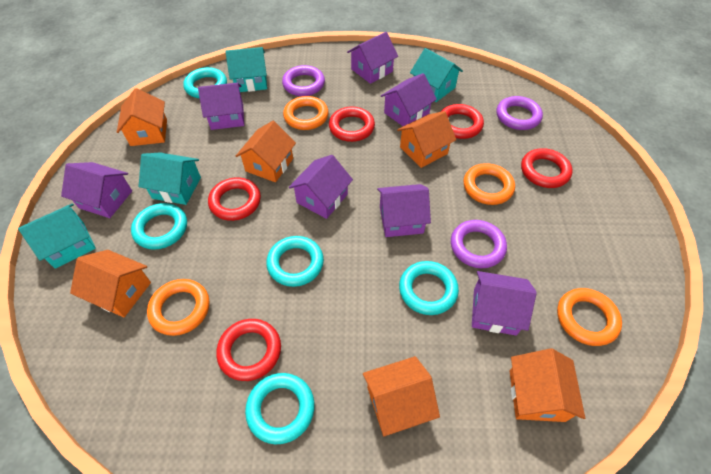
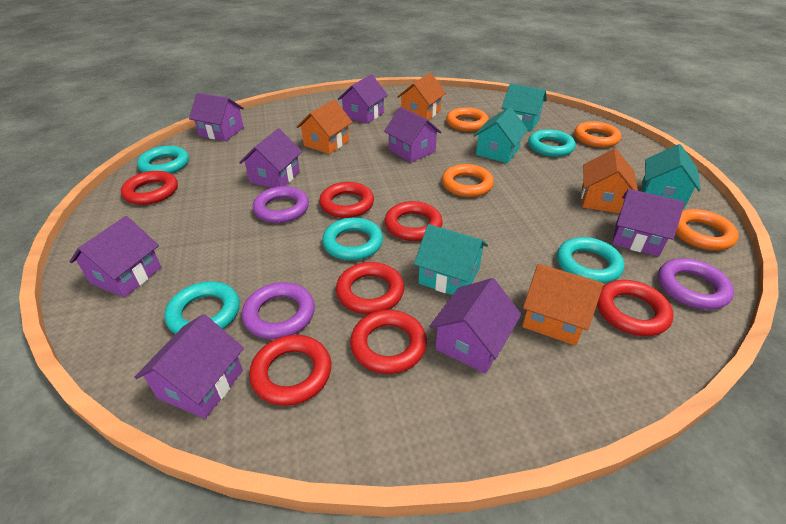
orange house: [70,250,151,317] [117,88,167,146] [236,121,296,182] [363,356,440,437] [397,111,456,168] [510,348,585,422] = 6 -> [296,100,353,154] [397,73,446,120] [522,264,603,346] [581,148,638,213] = 4
purple house: [61,162,132,218] [198,83,244,130] [289,155,353,219] [347,32,398,84] [377,184,431,237] [381,73,437,126] [472,271,537,336] = 7 -> [69,216,161,297] [134,314,244,419] [189,93,244,141] [239,128,302,188] [338,74,388,124] [384,107,442,162] [429,278,521,374] [612,189,685,257] = 8
red ring: [208,177,261,221] [216,319,281,381] [329,107,375,142] [441,104,484,139] [521,148,573,188] = 5 -> [121,171,178,205] [249,335,331,406] [319,182,374,218] [336,262,404,314] [350,310,427,374] [384,201,443,241] [597,280,674,336] = 7

